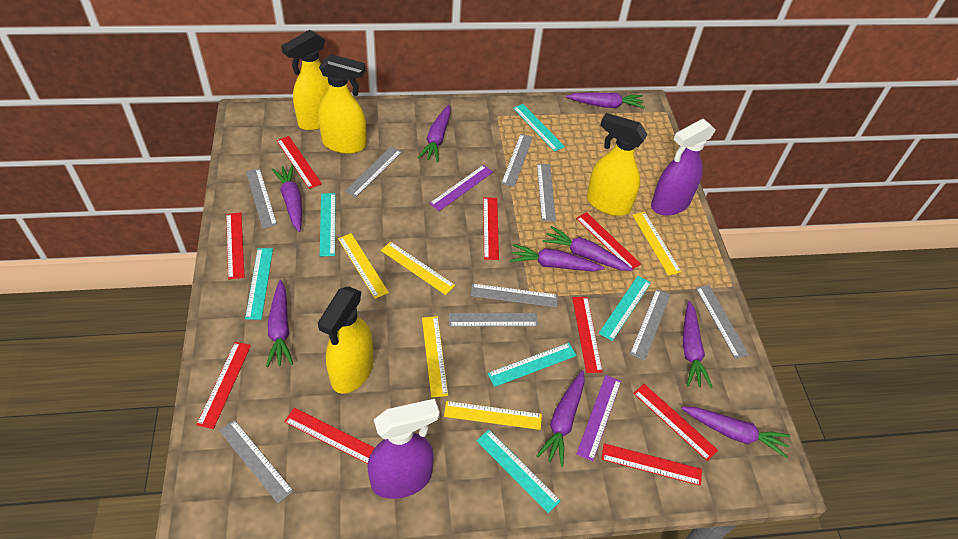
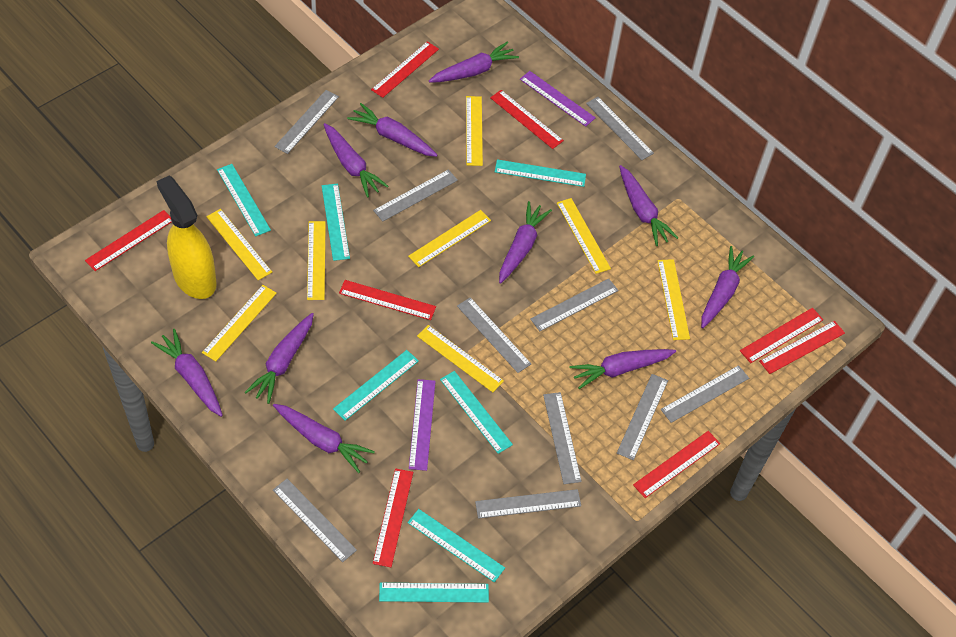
grey ruler: [219,420,293,503] [246,168,277,229] [345,146,402,197] [449,313,538,327] [470,283,558,308] [501,134,533,187] [537,164,556,221] [630,289,670,361] [696,285,749,359] = 9 -> [273,479,357,562] [274,90,339,154] [373,169,458,222] [457,297,531,373] [475,489,581,519] [530,278,619,331] [543,392,582,484] [586,97,654,160] [617,374,668,460] [661,365,749,423] = 10
purple carrot: [266,280,293,367] [272,164,302,232] [418,105,451,162] [510,244,605,271] [537,370,585,467] [543,226,633,271] [566,93,645,108] [681,407,790,458] [683,301,713,388] = 9 -> [151,329,223,417] [245,313,314,404] [273,404,375,473] [324,123,389,198] [347,103,438,157] [429,42,519,83] [499,201,552,284] [569,349,676,389] [619,165,678,246] [701,246,754,328] = 10
purple spray bottle: [368,399,440,499] [651,119,716,216] = 2 -> none = 0
red ruler: [197,342,251,429] [226,212,244,280] [277,136,322,189] [284,408,375,464] [483,197,499,260] [572,297,603,373] [576,212,641,269] [601,443,702,486] [633,384,718,461] = 9 -> [85,210,172,271] [339,280,436,320] [371,41,439,98] [373,468,413,567] [490,90,564,149] [633,431,720,498] [740,308,823,363] [759,321,845,374] = 8
turquoise ruler: [245,248,273,320] [320,193,336,257] [476,430,561,513] [487,343,577,387] [513,104,565,152] [599,276,651,341] = 6 -> [217,164,271,236] [322,184,350,261] [333,350,419,421] [379,583,489,603] [408,509,505,582] [440,371,513,454] [495,159,586,187] = 7
yellow ruler: [338,233,389,299] [381,242,455,295] [422,316,448,398] [444,401,542,430] [632,212,681,276] = 5 -> [202,285,277,361] [206,209,272,280] [307,221,326,300] [408,210,491,267] [417,325,504,392] [466,96,483,166] [557,198,611,274] [658,259,690,340] = 8
yellow spray bottle: [281,30,329,131] [318,54,367,154] [318,286,374,394] [587,113,648,216] = 4 -> [156,176,217,299] = 1

